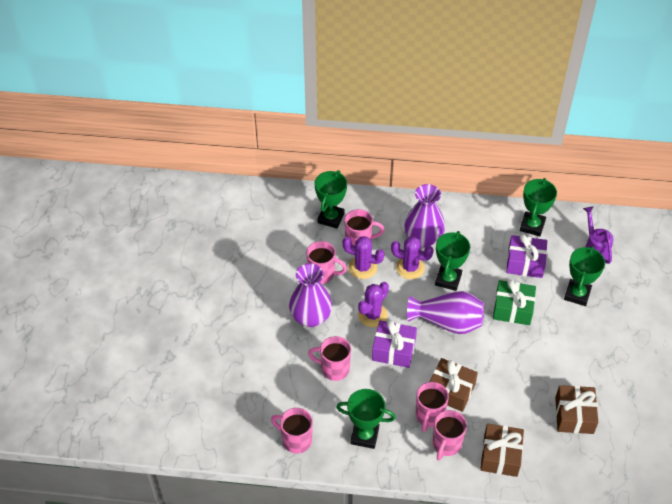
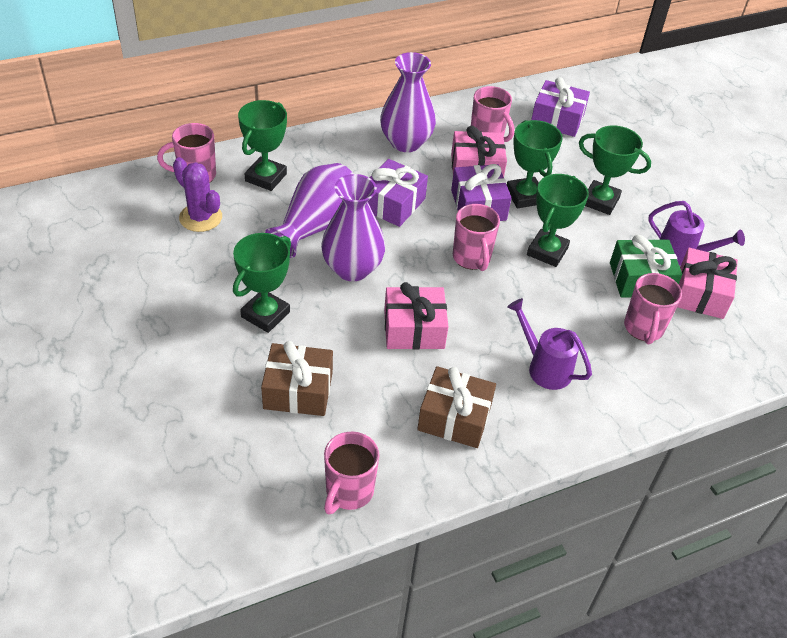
brown gift: [430,358,478,412] [480,424,524,477] [555,385,598,434] = 3 -> [261,341,333,416] [417,366,496,448] = 2
pink gift: none = 0 -> [384,282,448,350] [451,126,507,177] [677,248,738,319] = 3
pink mug: [271,408,313,454] [306,241,347,284] [308,336,351,381] [344,209,384,246] [416,382,449,432] [433,410,467,461] = 6 -> [157,123,216,183] [324,432,379,514] [453,204,500,271] [471,86,514,142] [624,273,682,344] = 5
purple cactus: [343,236,385,279] [358,282,389,327] [391,236,434,279] = 3 -> [173,157,222,232] = 1
purple gift: [372,320,417,368] [506,234,547,278] = 2 -> [368,159,428,227] [451,164,511,221] [531,77,590,137] = 3
purple watering can: [583,206,614,264] = 1 -> [507,298,592,390] [648,201,745,266] = 2

